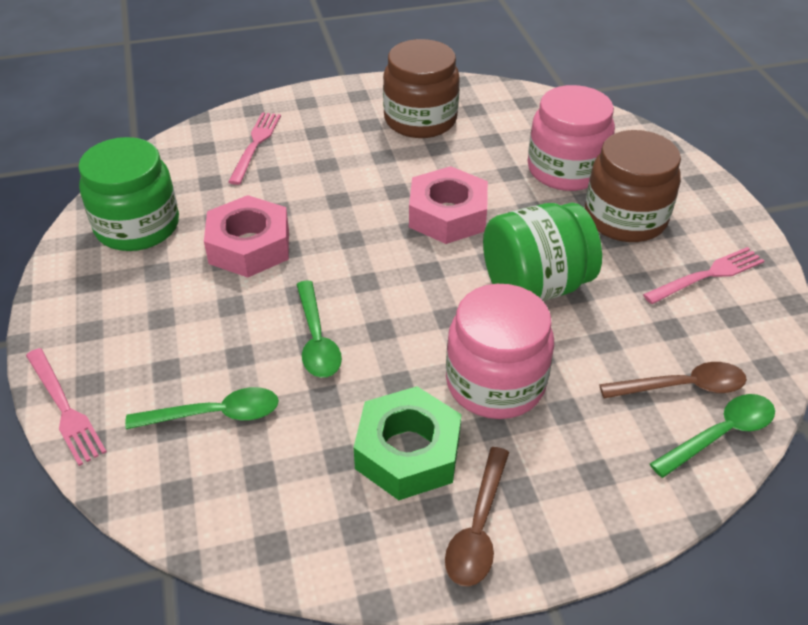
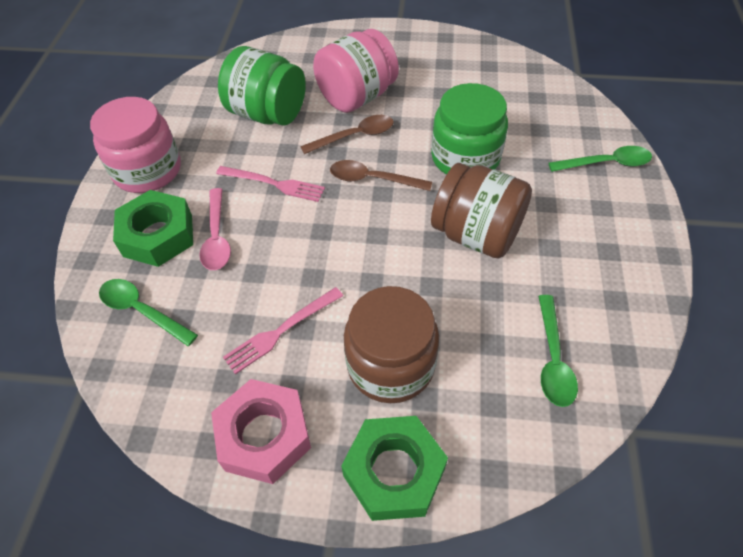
green nut: [354,386,462,500] = 1 -> [113,190,193,267] [341,416,448,521] = 2
pink fork: [26,348,107,466] [228,112,281,185] [643,247,764,304] = 3 -> [216,166,325,202] [223,287,343,374] = 2
pink nut: [204,195,289,278] [409,166,488,244] = 2 -> [211,379,311,484] = 1
pink spoon: none = 0 -> [200,188,231,270] = 1

